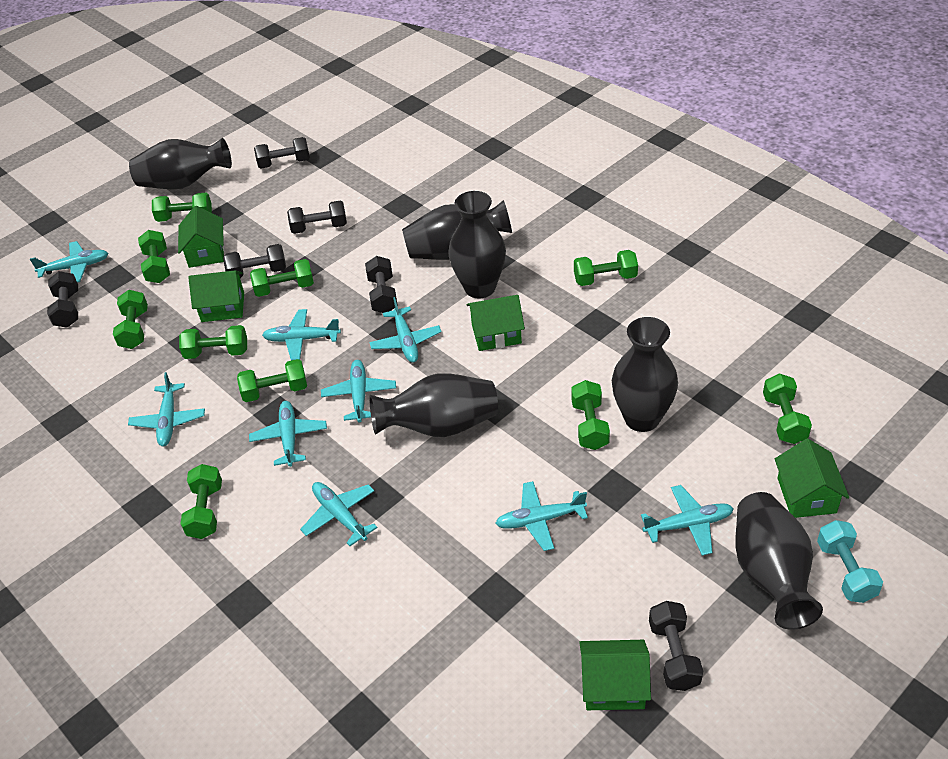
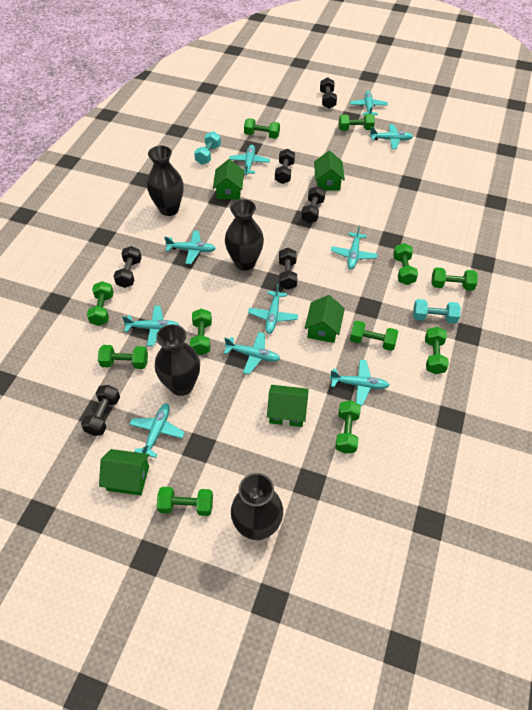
black vase: [129,138,232,190] [369,373,498,437] [402,200,512,260] [448,191,506,298] [612,317,678,432] [735,492,823,630] = 6 -> [147,146,184,216] [155,324,200,396] [225,199,264,271] [231,473,283,540] = 4
green dumbbell: [113,290,148,349] [138,230,170,283] [152,193,212,222] [179,325,247,359] [180,464,222,539] [237,359,307,402] [250,259,314,297] [571,380,610,450] [574,250,638,286] [763,373,812,444] = 10 -> [87,281,114,326] [98,345,148,369] [157,487,213,516] [190,309,212,355] [244,118,280,139] [335,401,361,454] [339,114,375,131] [350,321,398,351] [393,243,418,285] [425,327,449,374] [431,267,478,291] = 11
turquoise dumbbell: [817,520,883,603] = 1 -> [194,131,221,165] [413,299,461,324] = 2
turquoise plane: [30,241,108,283] [128,372,205,446] [249,401,327,467] [262,309,341,360] [300,482,377,546] [321,360,396,422] [369,297,442,363] [495,481,588,551] [641,485,734,556] = 9 -> [122,306,180,346] [129,403,185,458] [164,231,216,264] [224,332,280,374] [229,145,270,175] [248,284,298,334] [330,360,389,406] [331,226,378,270] [350,91,388,115] [369,124,413,149] = 10

